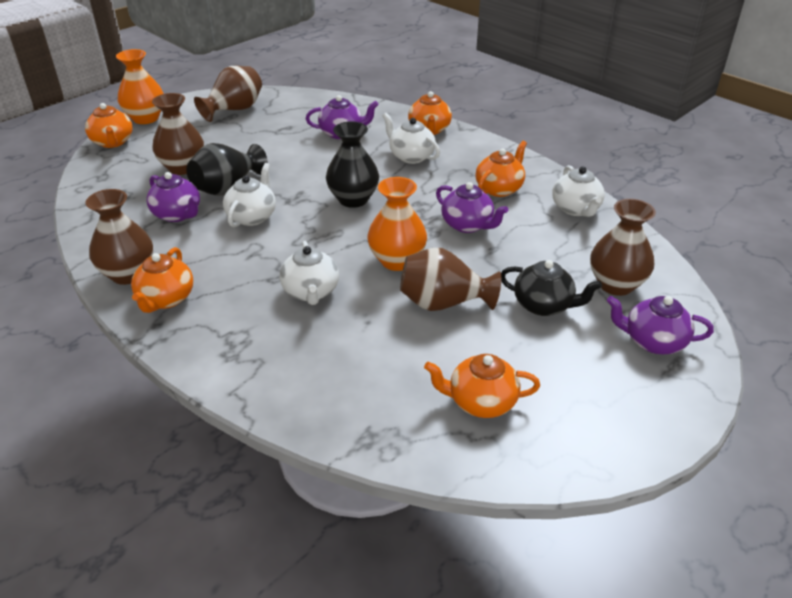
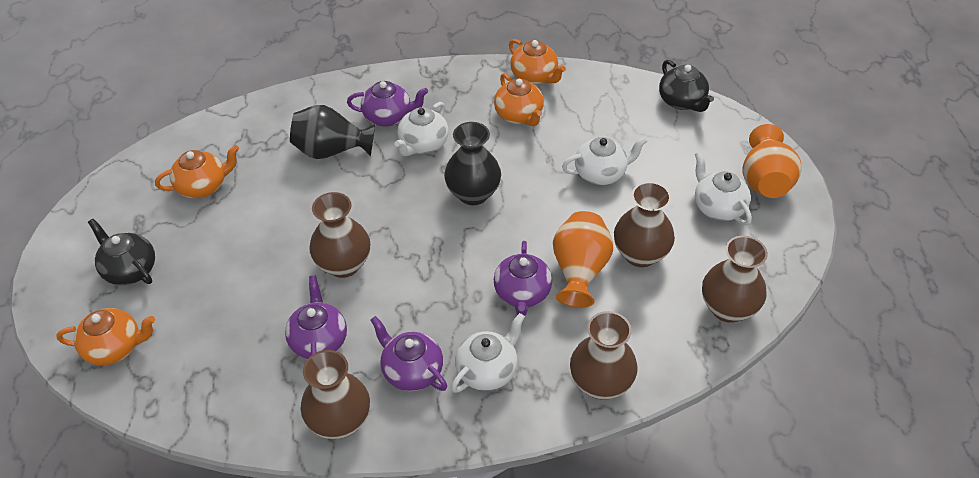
black teapot: [501,260,602,316] = 1 -> [88,219,155,285] [659,60,714,112] = 2
orange teapot: [85,103,133,148] [131,247,193,313] [408,91,452,135] [424,354,540,418] [476,141,527,197] = 5 -> [56,308,155,365] [155,145,239,198] [494,73,544,126] [509,39,566,85] = 4

